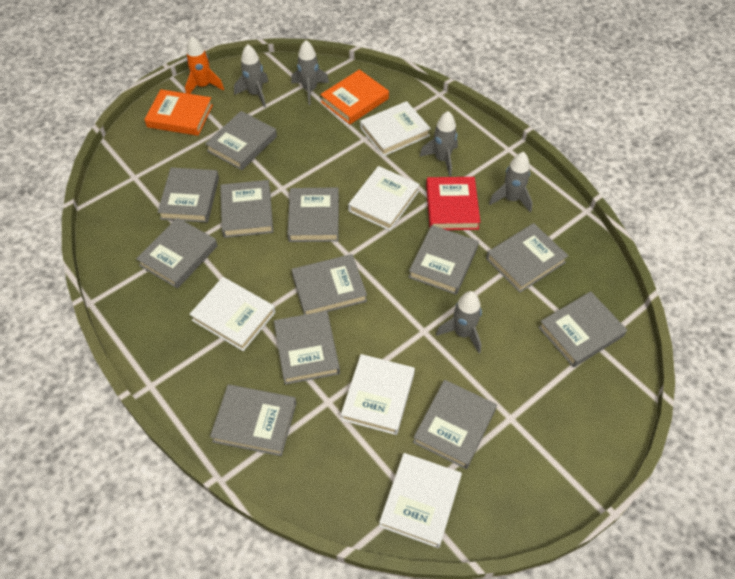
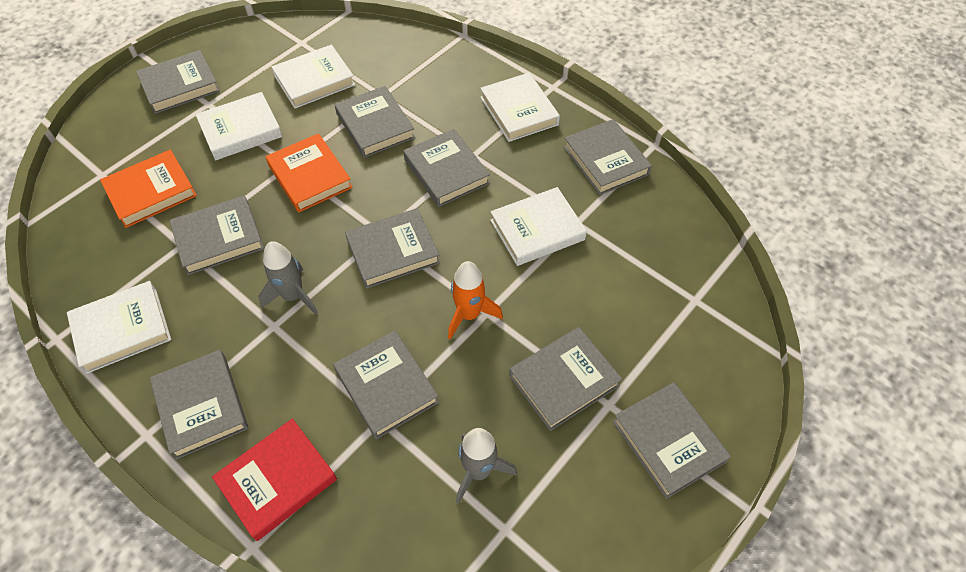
grey book: [136,218,218,289] [157,168,219,223] [205,111,277,170] [210,384,296,456] [220,180,273,238] [274,311,340,385] [287,187,339,242] [292,254,367,315] [408,225,479,295] [413,380,497,469] [486,223,568,293] [538,291,627,367] = 12 -> [136,50,220,114] [150,350,248,459] [170,195,264,275] [333,330,439,439] [335,86,415,158] [345,208,440,289] [403,129,490,207] [509,327,622,431] [563,119,652,195] [613,382,731,499] = 10
grey rocket: [234,44,269,108] [291,40,329,105] [419,111,458,177] [436,291,482,353] [489,152,533,213] = 5 -> [258,241,318,314] [456,428,517,504] = 2

